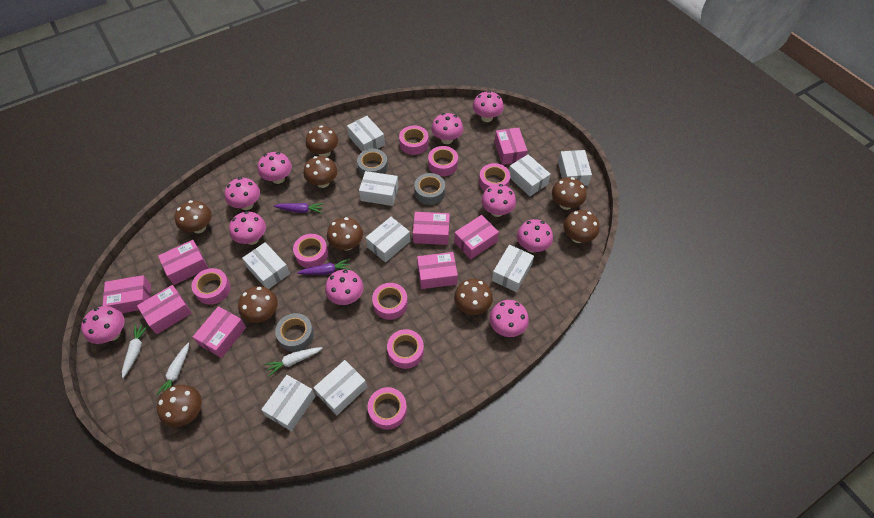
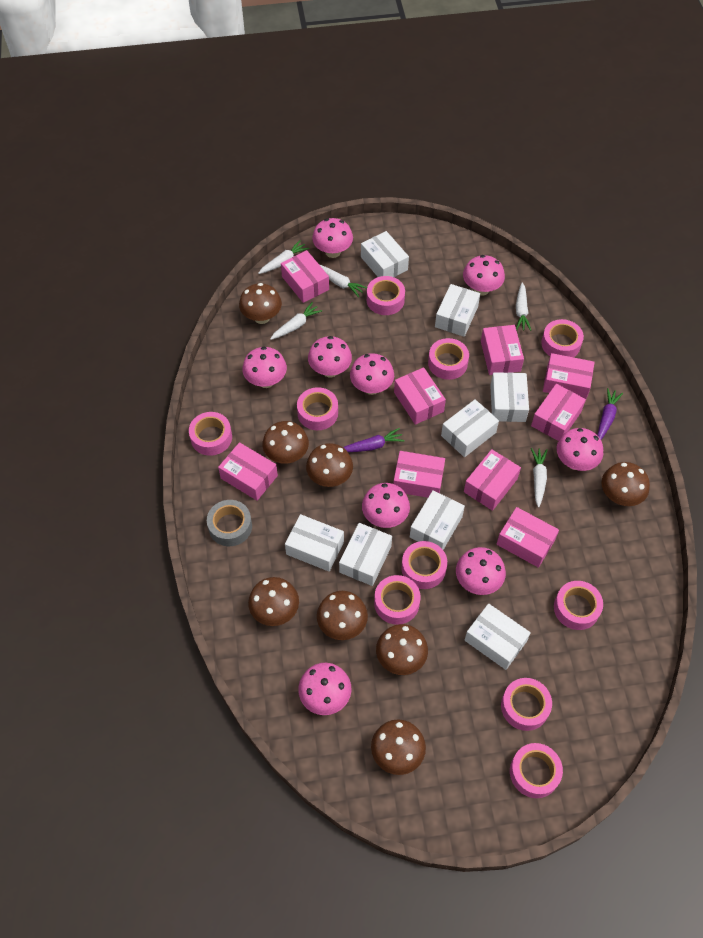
brown mushroom: [157,385,202,427] [175,200,212,233] [238,286,278,323] [303,156,337,188] [306,126,338,157] [327,217,363,251] [454,279,493,315] [552,177,586,210] [563,210,599,243] = 9 -> [239,283,282,324] [248,577,299,626] [262,421,309,464] [306,443,353,487] [317,591,368,640] [371,719,426,775] [376,624,428,675] [602,462,650,506] = 8
grey tape: [275,313,314,352] [357,149,388,176] [414,173,445,205] = 3 -> [207,500,252,546] = 1
pink box: [103,275,151,313] [137,285,192,334] [158,240,208,285] [193,306,246,358] [413,212,450,245] [417,252,458,289] [454,215,499,259] [495,127,527,165] = 8 -> [218,442,278,501] [281,250,329,303] [393,451,445,498] [394,367,446,425] [464,449,521,511] [481,325,524,375] [497,507,559,568] [531,384,586,441] [543,353,595,399] = 9
pink mushroom: [81,306,124,344] [225,177,260,210] [229,211,266,245] [258,152,292,184] [325,269,364,305] [431,113,463,144] [473,91,504,122] [481,184,516,217] [489,300,529,337] [517,219,553,253] = 10 -> [242,347,287,388] [298,663,352,715] [308,336,352,377] [312,218,353,258] [350,353,394,395] [362,483,410,528] [456,547,506,595] [463,255,505,296] [556,428,603,471] = 9
pink tape: [191,268,231,305] [293,234,328,268] [368,387,407,430] [372,283,408,320] [387,329,424,369] [399,125,429,155] [428,146,458,176] [479,163,510,191] = 8 -> [189,412,232,456] [297,387,338,430] [367,276,405,315] [374,575,421,625] [402,541,447,589] [428,338,469,380] [501,678,552,731] [510,743,563,798] [541,319,584,357] [554,581,603,630] = 10
white box: [242,242,290,289] [261,375,316,431] [314,360,367,415] [347,116,385,152] [359,171,399,206] [366,217,410,263] [492,245,534,292] [509,154,551,196] [558,150,592,186] = 9 -> [285,514,344,572] [339,523,392,586] [361,231,409,277] [410,490,465,550] [435,284,480,337] [441,399,499,457] [465,603,531,670] [490,372,529,422] = 8
white carrot: [122,324,149,378] [156,343,189,396] [264,347,322,376] = 3 -> [258,240,309,274] [270,302,322,340] [320,265,367,297] [516,282,531,331] [531,448,548,508] = 5

